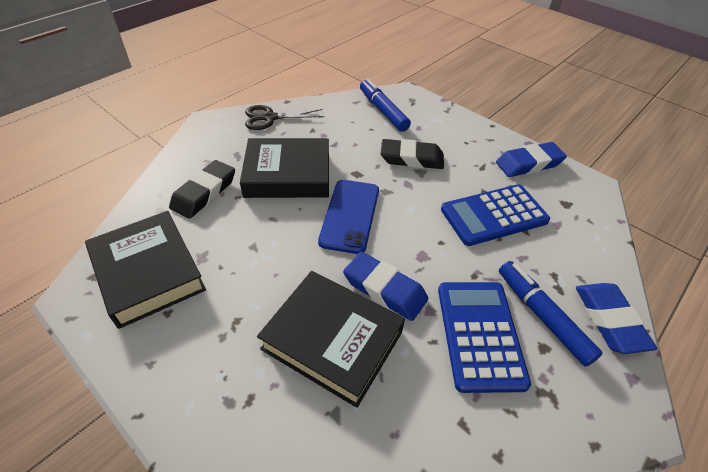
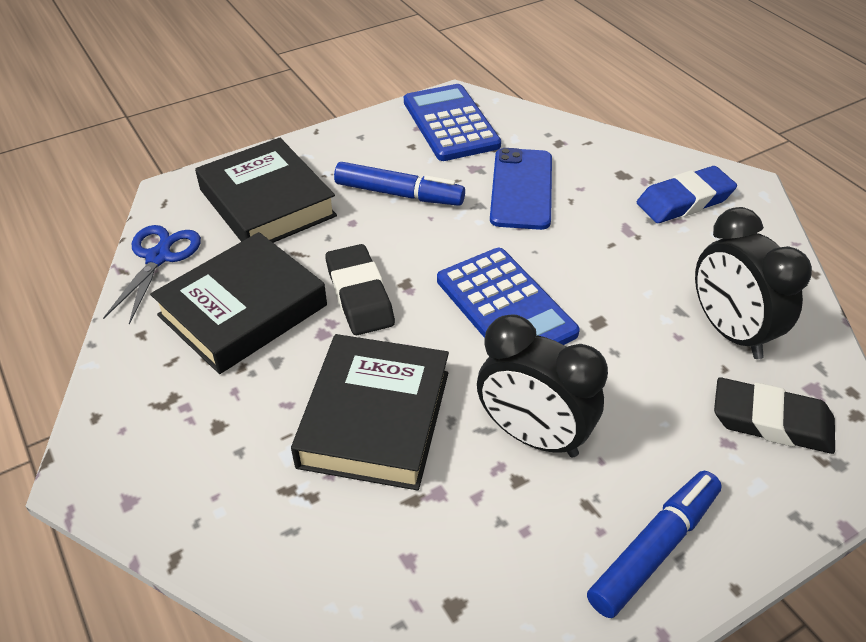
black clock: none = 0 -> [477,314,608,458] [695,207,812,359] = 2
black scissors: [245,105,325,130] = 1 -> none = 0
blue eraser: [343,252,428,321] [496,142,567,177] [576,283,657,354] = 3 -> [637,166,737,223] = 1
blue scissors: none = 0 -> [103,225,201,324] = 1

